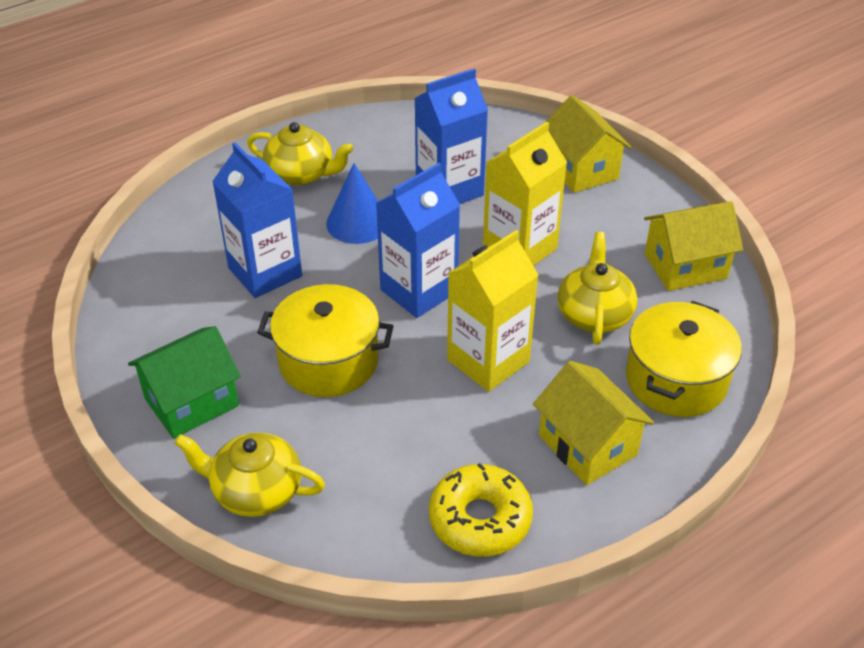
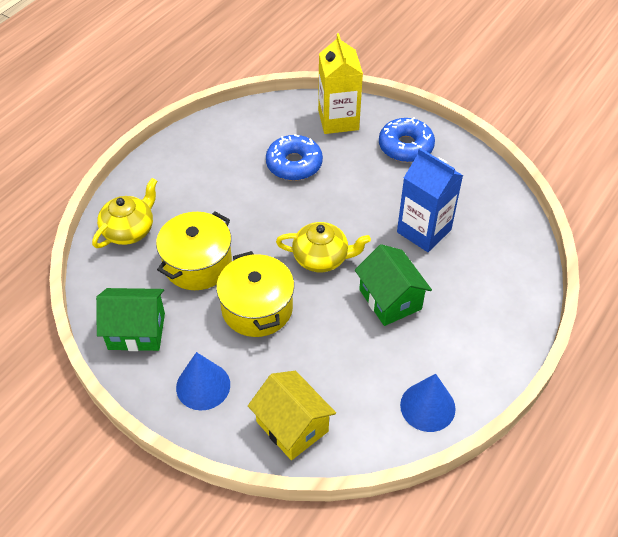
blue carton: [212,142,302,298] [376,163,460,318] [414,69,488,204] = 3 -> [397,148,463,252] = 1
blue cone: [326,163,378,244] = 1 -> [176,352,230,411] [400,374,456,432] = 2
blue donut: none = 0 -> [266,135,323,181] [379,117,435,162] = 2
green house: [128,326,241,439] = 1 -> [96,288,165,351] [355,244,432,326] = 2
yellow carton: [447,230,538,392] [483,122,567,266] = 2 -> [318,33,363,134] = 1
yellow donut: [429,463,533,557] = 1 -> none = 0
yellow house: [533,361,654,485] [546,95,631,193] [644,201,743,291] = 3 -> [248,371,336,460] = 1
yellow teapot: [174,432,325,517] [247,122,353,186] [557,232,637,345] = 3 -> [92,178,157,248] [276,222,371,272] = 2

